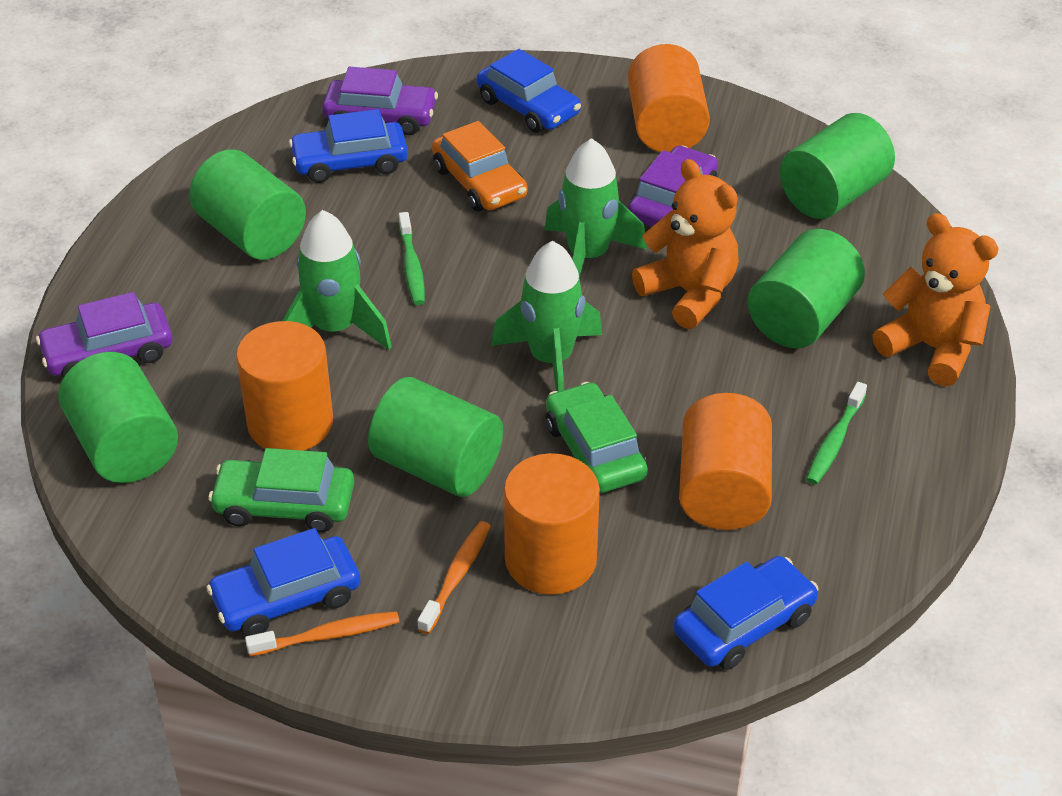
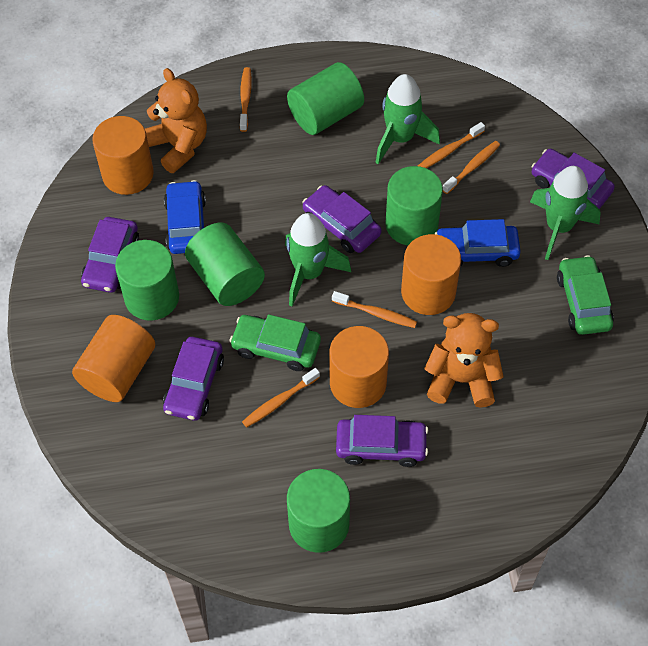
blue car: [206,528,361,636] [289,109,408,183] [477,49,581,133] [673,556,819,670] = 4 -> [164,180,206,254] [435,219,521,267] = 2
green toothbrush: [399,212,425,305] [806,382,867,485] = 2 -> none = 0
orange car: [432,121,527,211] = 1 -> none = 0
orange toothbrush: [245,611,399,656] [417,521,491,634] = 2 -> [240,67,252,132] [242,368,320,428] [332,291,417,328] [418,122,485,168] [443,141,500,194] = 5
purple car: [36,292,172,378] [322,67,438,135] [628,146,718,227] = 3 -> [81,217,139,293] [163,337,224,421] [302,185,381,253] [336,415,428,467] [531,149,615,209] = 5

